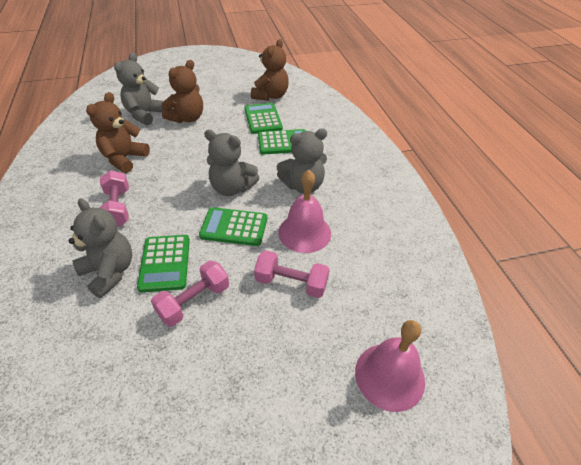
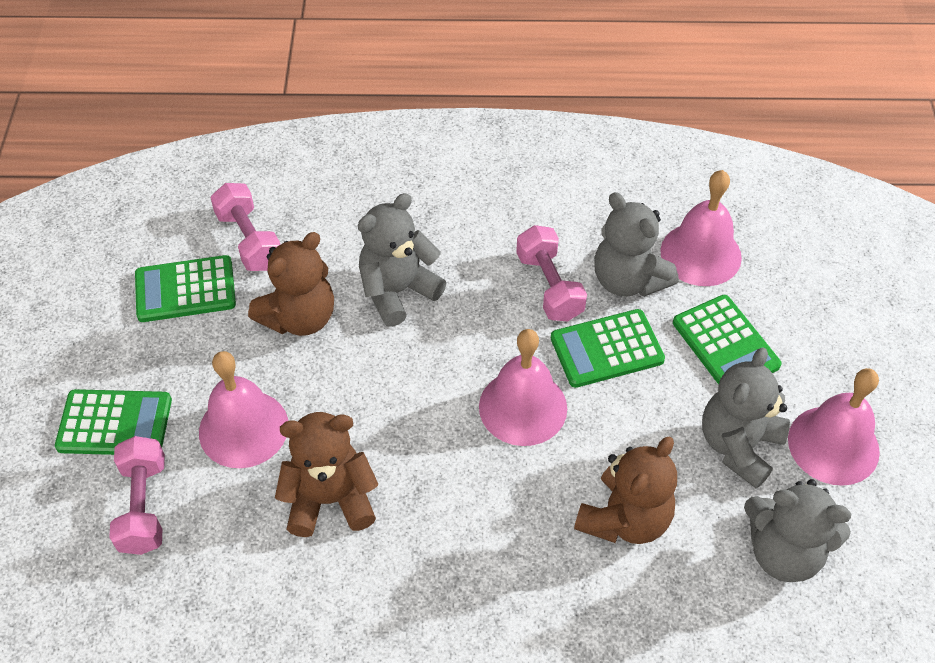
pink bell: [279,170,331,253] [355,320,425,412] = 2 -> [199,351,288,468] [479,329,567,446] [660,170,742,286] [788,368,880,486] = 4

